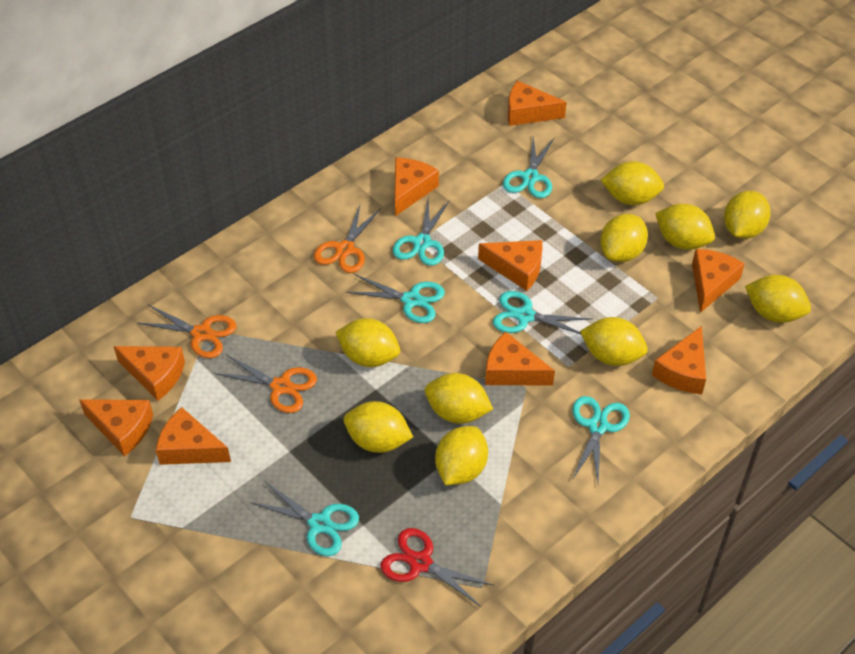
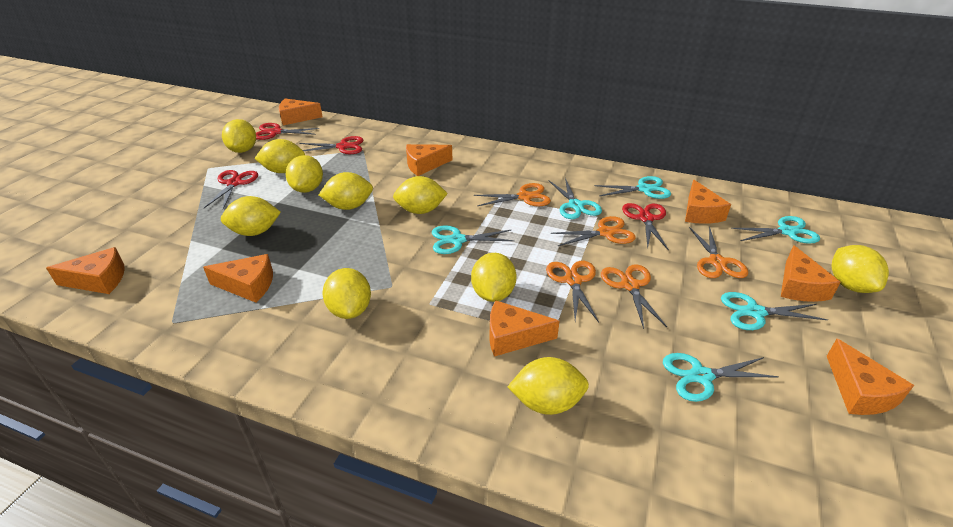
orange cheese: [79,399,153,456] [114,346,185,401] [156,407,231,465] [395,158,439,216] [478,240,543,291] [485,332,555,386] [508,81,567,126] [652,326,706,394] [692,249,745,313] = 9 -> [46,247,125,294] [203,254,273,302] [279,99,323,126] [406,144,452,176] [489,301,560,357] [685,180,731,224] [781,245,841,302] [827,339,914,415] = 8
orange scissors: [137,305,236,358] [214,355,317,413] [314,205,381,273] = 3 -> [474,183,551,206] [546,261,599,322] [551,216,636,246] [601,264,667,329] [689,226,748,278] = 5
red scissors: [380,528,493,607] = 1 -> [204,170,258,209] [256,123,319,140] [299,136,363,154] [622,203,669,251] = 4

